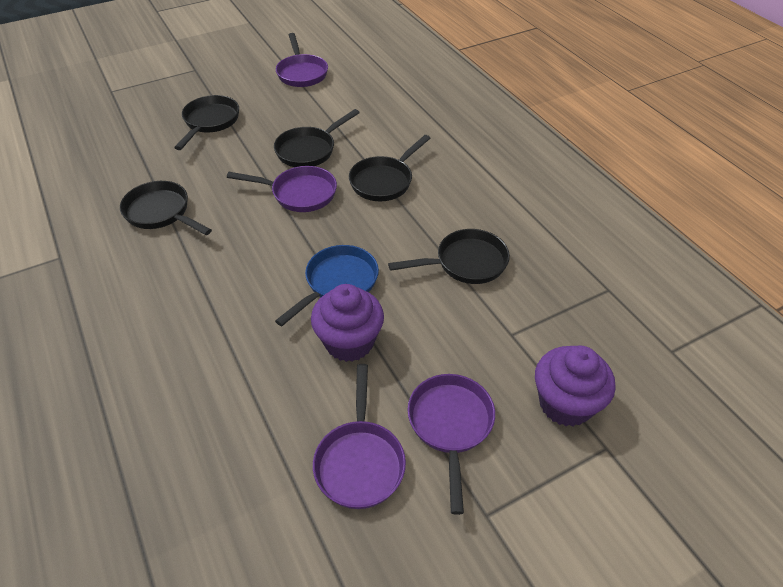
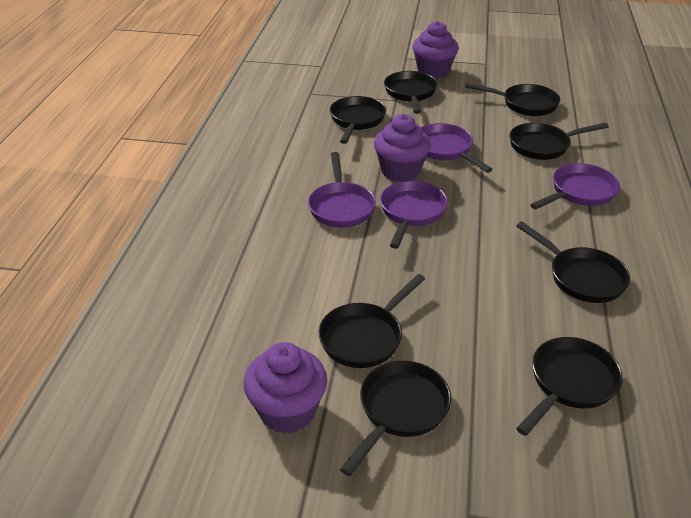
black pan: [120,181,212,235] [174,95,239,150] [274,109,360,167] [349,135,430,201] [388,229,510,284] = 5 -> [319,274,425,368] [330,96,386,144] [340,361,451,476] [384,71,437,114] [465,83,560,116] [510,123,609,160] [516,337,623,436] [517,222,630,303] = 8
blue pan: [275,245,379,326] = 1 -> none = 0
purple cupcake: [311,284,384,362] [535,345,615,426] = 2 -> [244,342,327,433] [374,114,431,182] [412,21,459,79] = 3

